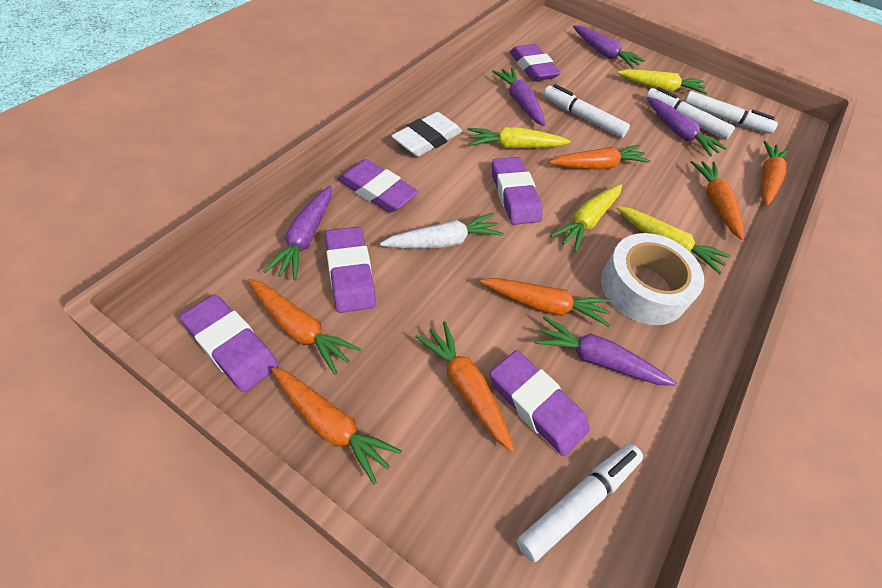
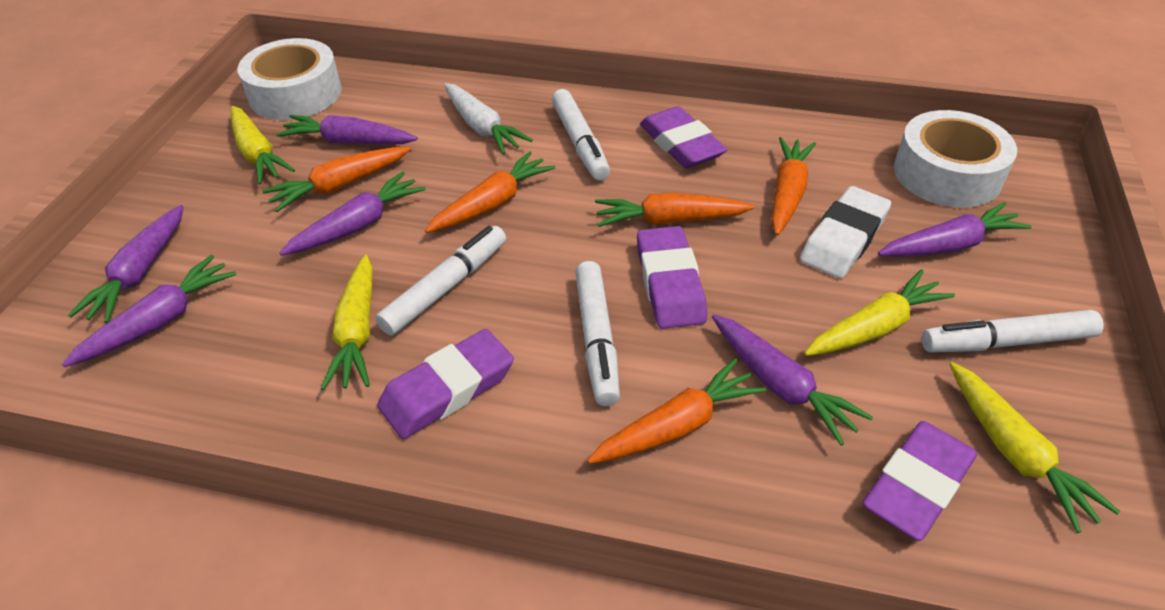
orange carrot: [248,279,361,375] [271,367,402,485] [415,321,515,452] [480,278,611,327] [549,145,651,170] [690,161,744,240] [762,141,789,206] = 7 -> [263,147,411,212] [425,152,555,233] [587,358,766,464] [595,193,755,227] [771,137,816,236] = 5
purple carrot: [263,186,331,281] [492,68,546,126] [535,316,677,386] [573,25,645,68] [647,97,727,157] = 5 -> [62,255,236,367] [68,205,184,323] [276,115,418,144] [279,172,426,256] [712,314,873,445] [878,202,1032,257] = 6
purple eraser: [180,295,279,392] [325,227,376,313] [338,159,419,213] [490,350,590,456] [492,157,542,225] [510,44,561,81] = 6 -> [377,329,514,439] [637,226,707,329] [640,106,727,168] [863,421,977,541] = 4
white tape: [601,233,704,325] = 1 -> [238,38,342,120] [894,110,1017,208] = 2

